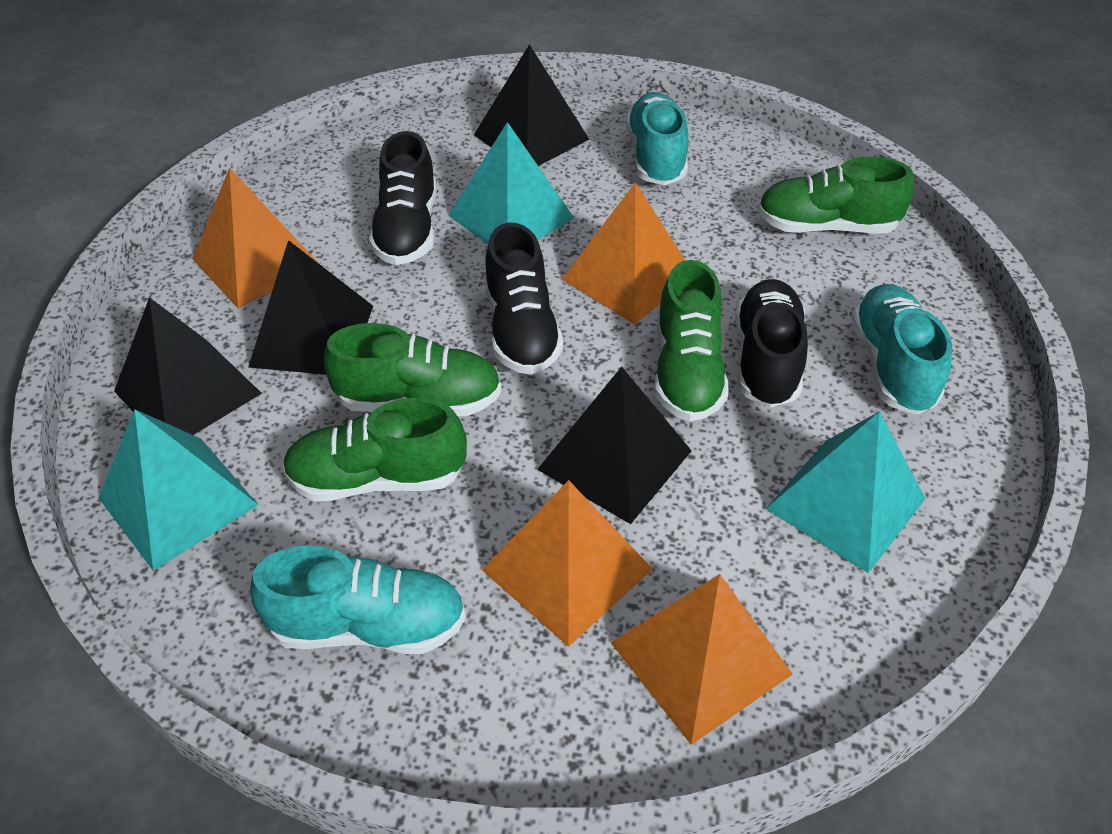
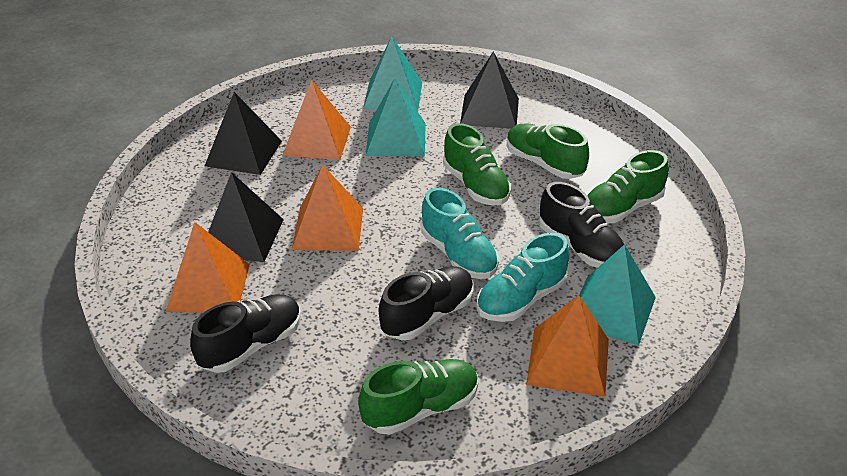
black pyramid: [114,297,262,435] [248,240,373,375] [474,44,589,166] [537,366,692,524] = 4 -> [205,92,282,175] [208,172,284,262] [460,52,519,129] = 3
turquoise shoe: [250,545,466,654] [626,92,688,185] [851,284,952,414] = 3 -> [421,188,499,279] [477,233,570,322] = 2

